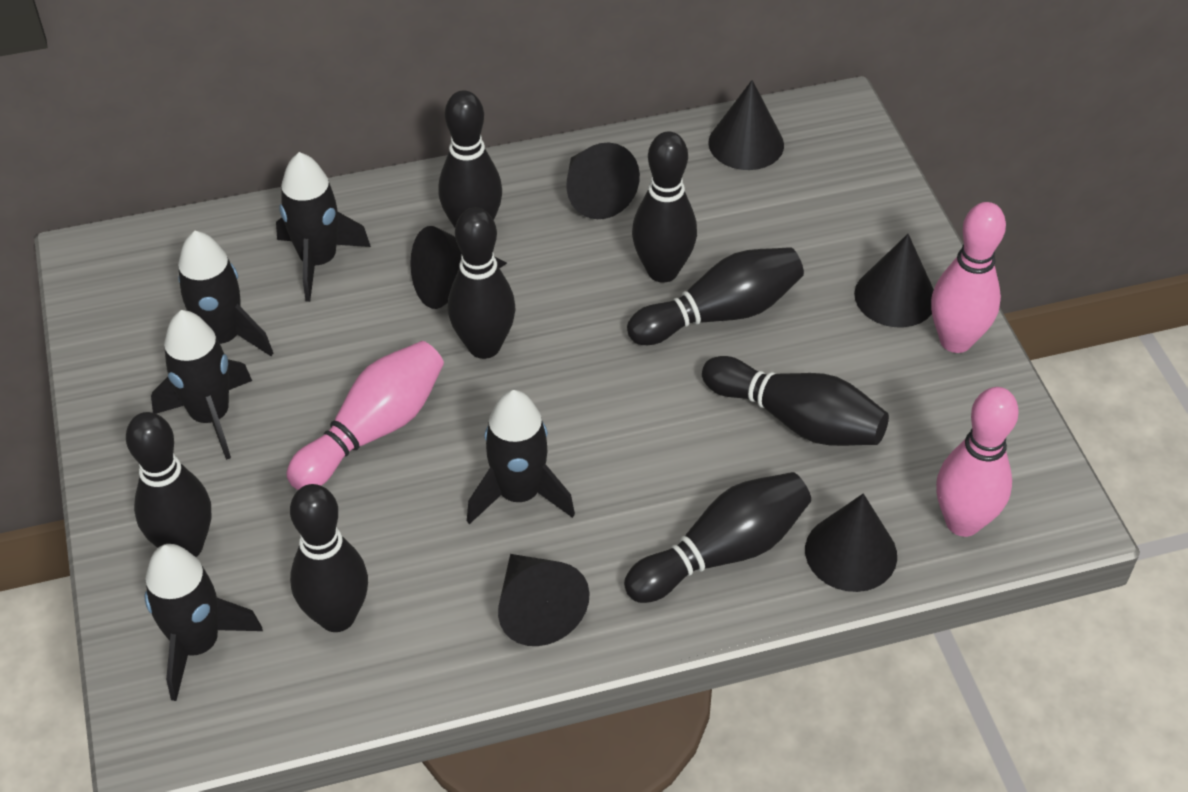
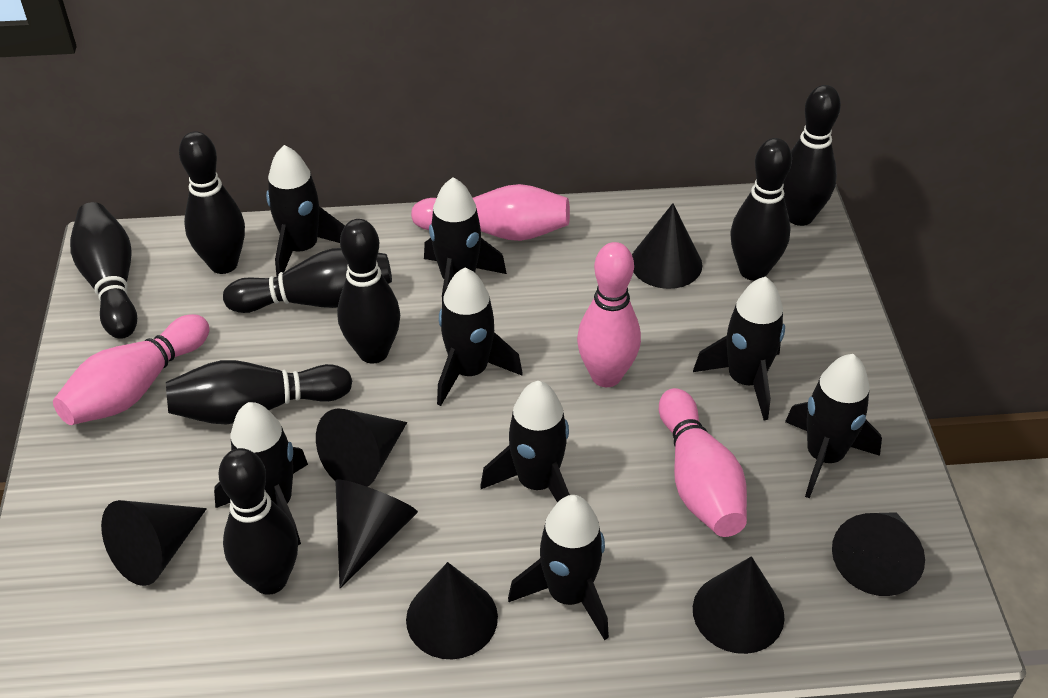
black cone: [410,226,507,309] [498,554,589,646] [566,143,640,219] [708,80,784,170] [805,493,897,592] [854,234,934,327] = 6 -> [101,500,207,586] [316,408,407,487] [335,480,418,588] [406,562,498,660] [632,203,702,289] [693,556,785,654] [832,512,925,596] = 7
black rocket: [144,544,263,701] [151,310,252,460] [178,231,273,356] [276,152,371,302] [467,390,575,524] = 5 -> [214,402,308,545] [266,145,345,276] [424,177,507,306] [437,268,523,406] [480,381,570,503] [508,495,609,640] [693,276,785,421] [785,354,882,498] = 8
pink bowling pin: [287,341,444,490] [931,202,1006,353] [936,387,1019,537] = 3 -> [53,314,209,425] [411,184,570,241] [577,242,641,387] [659,388,747,537] = 4

